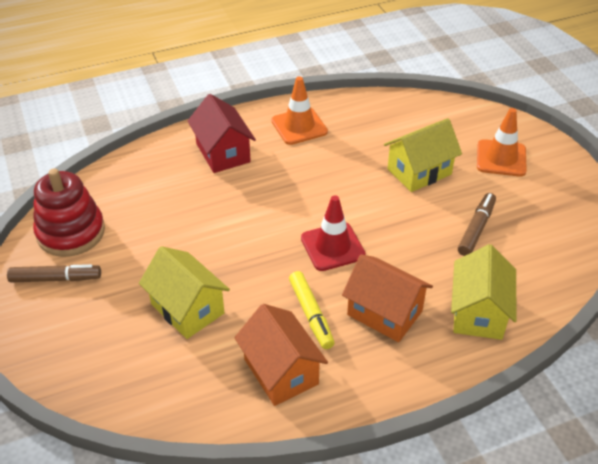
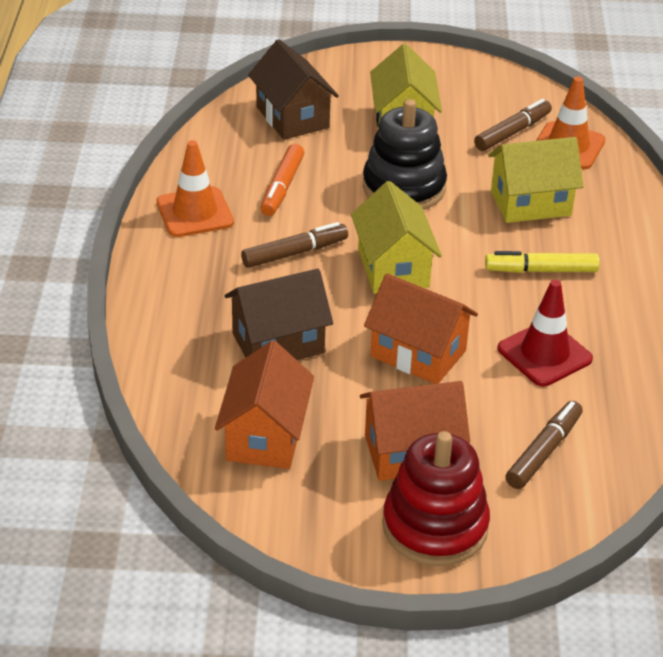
black stacking toy: none = 0 -> [363,99,447,210] = 1
brown house: none = 0 -> [225,269,333,360] [248,39,339,140] = 2
brown marker: [7,264,101,283] [458,193,496,256] = 2 -> [241,222,348,268] [474,99,552,151] [506,401,583,489] = 3
orange house: [234,304,328,406] [342,254,433,342] = 2 -> [215,341,314,469] [360,381,470,481] [364,273,478,384] = 3
orange marker: none = 0 -> [261,144,304,216] = 1
red house: [188,94,256,173] = 1 -> none = 0

